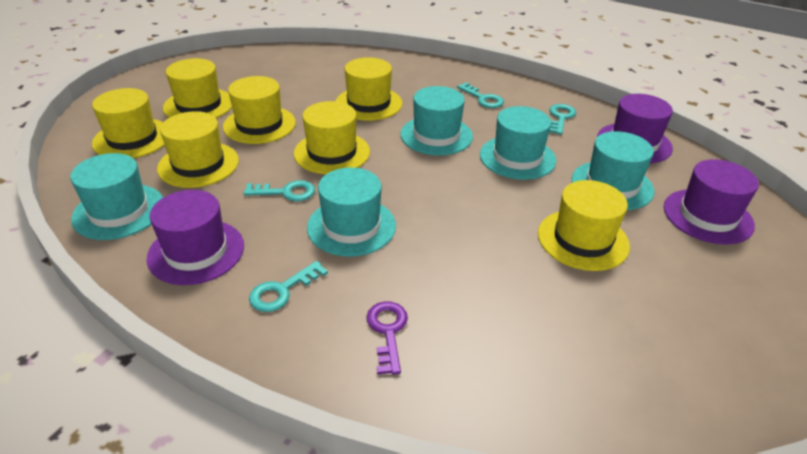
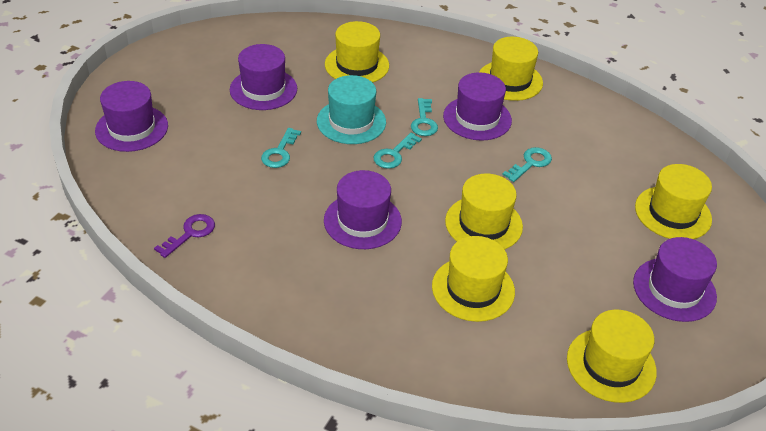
purple hat: [147,190,244,285] [597,94,673,163] [664,159,759,245] = 3 -> [95,81,168,152] [230,44,297,110] [324,170,402,249] [443,72,512,140] [633,237,717,322] = 5
turquoise hat: [70,153,163,240] [307,167,396,257] [400,86,473,156] [480,106,556,180] [572,131,655,210] = 5 -> [317,75,386,144] = 1
yellow hat: [92,88,165,158] [157,111,239,188] [163,58,232,118] [223,76,296,144] [294,101,370,174] [336,57,403,121] [538,180,630,271] = 7 -> [325,21,389,83] [432,236,515,322] [445,174,523,250] [479,37,543,101] [567,310,657,403] [635,164,712,239] = 6

